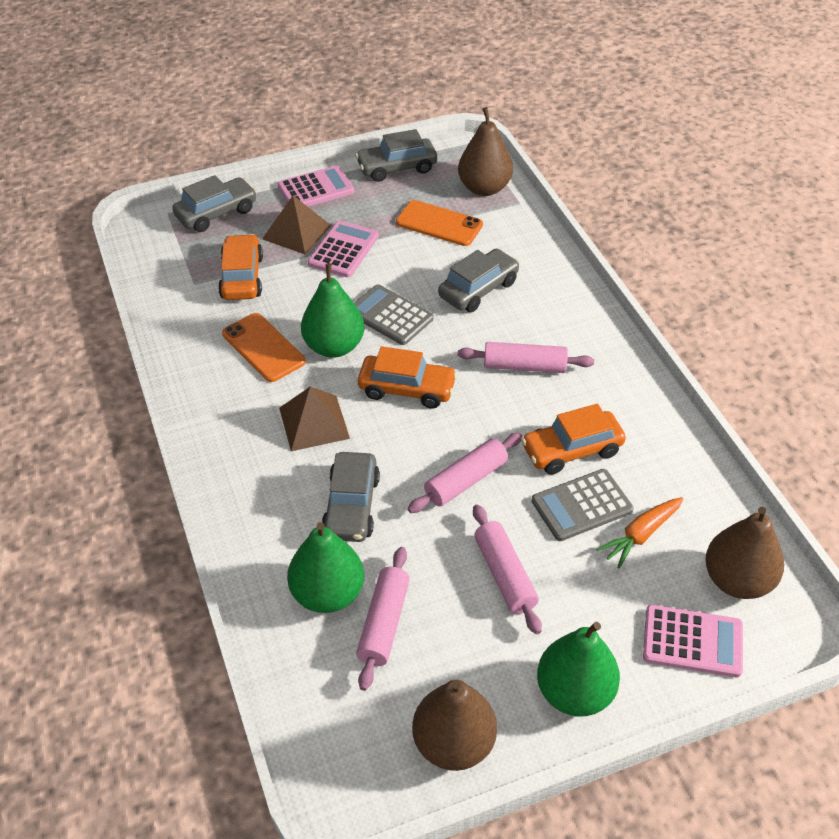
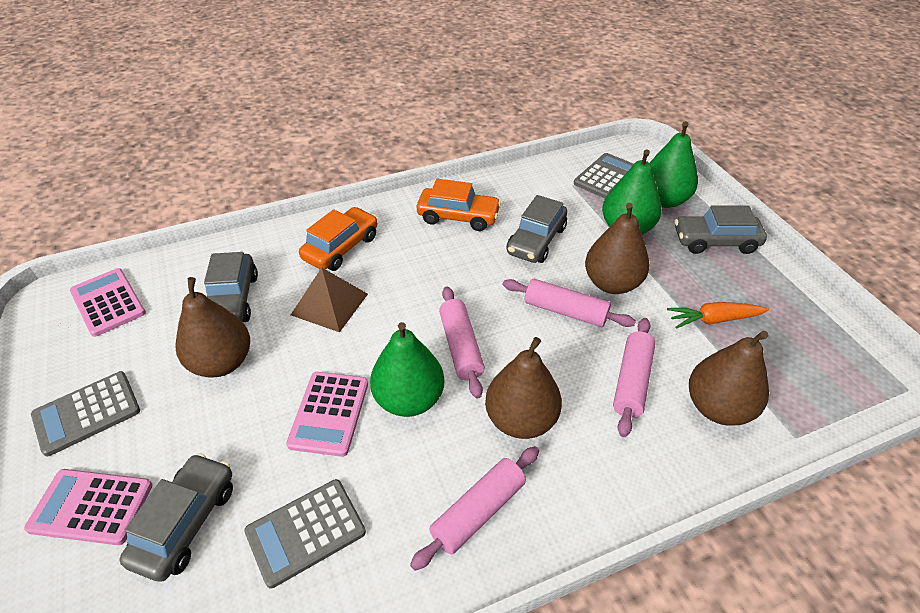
brown pear: [412,680,497,771] [458,107,513,196] [705,506,784,599] = 3 -> [176,277,250,378] [485,337,562,439] [585,203,650,294] [689,331,769,426] = 4
brown pyramid: [262,196,331,254] [279,387,350,451] = 2 -> [291,268,368,332] = 1
grey calculator: [354,284,434,345] [532,469,634,541] = 2 -> [31,371,140,457] [244,479,366,588] [574,153,633,198] = 3
orange car: [218,234,263,300] [358,346,457,408] [521,404,626,475] = 3 -> [299,207,378,271] [417,179,501,231] = 2
orange phone: [222,313,306,382] [396,200,483,246] = 2 -> none = 0

